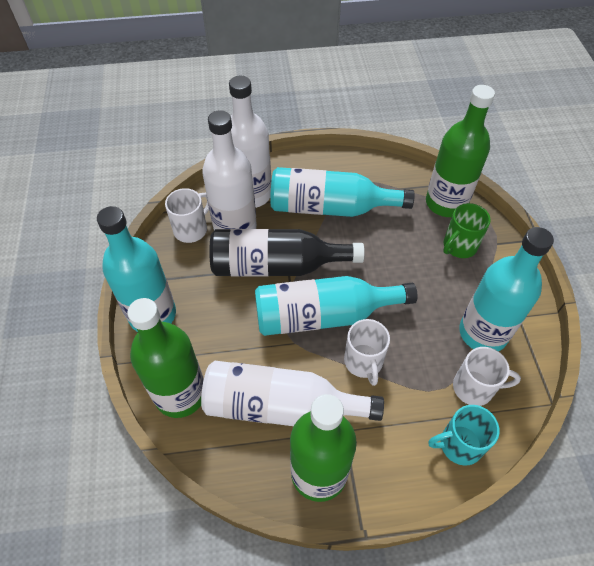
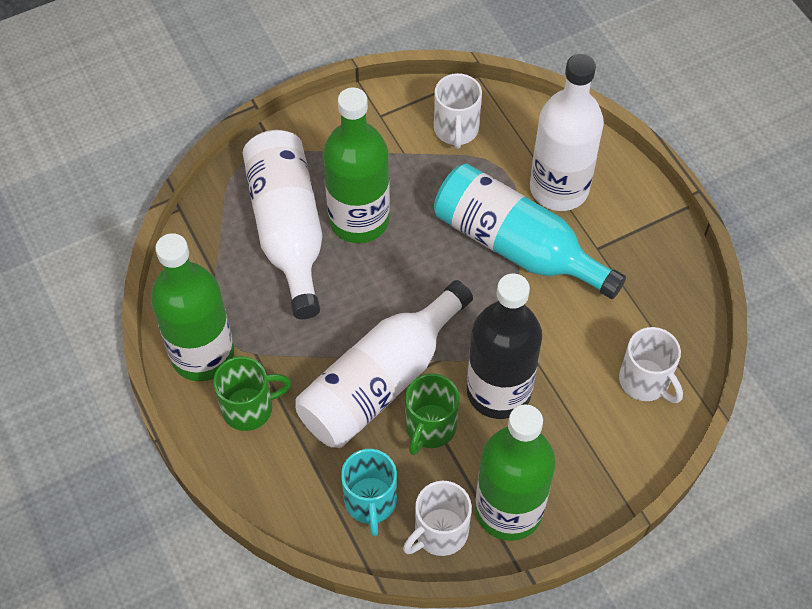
green mug: [443,203,491,258] = 1 -> [213,356,291,431] [405,373,459,455] = 2
turquoise bottle: [97,206,176,332] [255,276,418,336] [270,167,415,217] [460,227,554,351] = 4 -> [434,164,626,299] = 1

